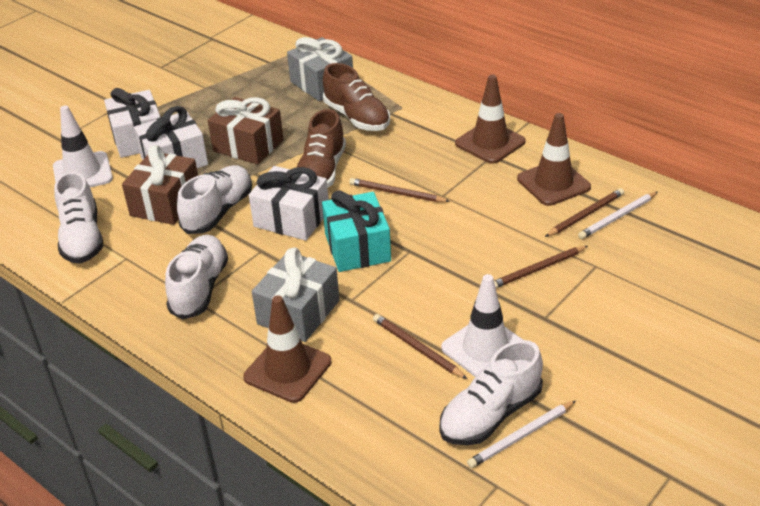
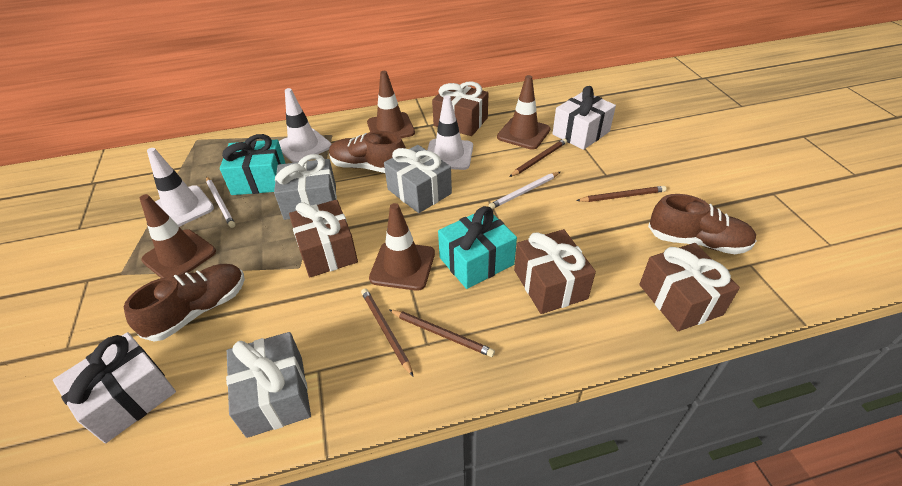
brown gift: [122,145,198,225] [208,97,284,165] = 2 -> [289,200,358,277] [432,81,488,136] [514,229,596,314] [639,243,740,331] = 4
brown shoe: [297,109,346,188] [323,63,390,131] = 2 -> [124,264,245,342] [329,131,406,173] [648,194,757,254] = 3
brown traffic cone: [243,295,331,403] [455,74,526,164] [517,113,591,206] = 3 -> [140,194,216,278] [367,71,415,138] [369,203,435,291] [497,75,550,150] = 4
grey gift: [252,247,340,342] [287,37,353,101] = 2 -> [226,332,311,438] [274,154,337,220] [384,145,452,213] = 3
turquoise gift: [322,190,391,272] = 1 -> [220,134,286,195] [438,206,517,289] = 2
white gift: [104,88,161,158] [134,106,208,168] [249,166,329,241] = 3 -> [53,332,176,443] [552,86,616,150] = 2
white shoe: [54,172,103,264] [165,235,228,319] [177,165,252,234] [439,340,543,445] = 4 -> none = 0
white traffic cone: [53,105,113,187] [441,274,523,377] = 2 -> [147,148,214,227] [279,88,332,163] [427,96,473,170] = 3

